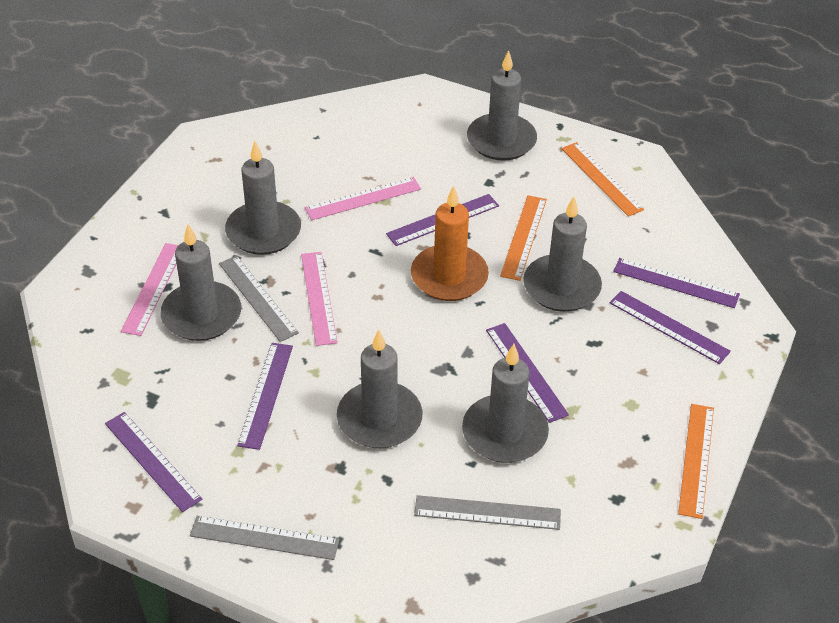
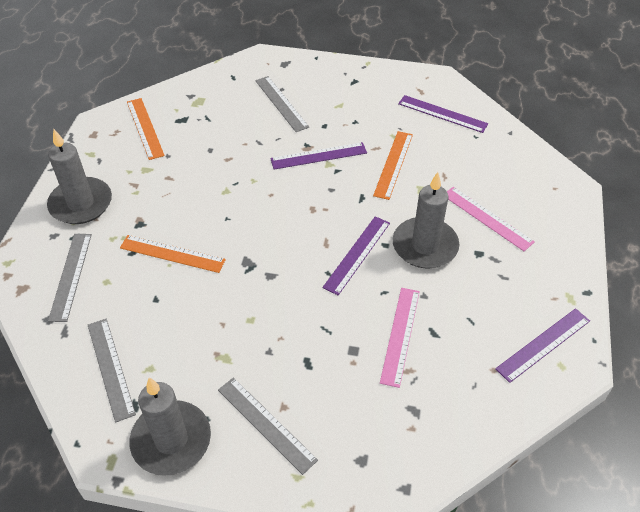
grey candle: [161,224,241,341] [225,141,301,255] [337,329,422,448] [462,344,549,463] [467,50,537,161] [523,197,602,312] = 6 -> [47,129,112,224] [129,377,211,476] [393,172,459,268] = 3
grey ruler: [190,516,340,560] [219,256,299,342] [414,495,561,530] = 3 -> [48,234,92,322] [88,319,136,423] [218,377,318,475] [255,76,309,132] = 4
orange candle: [411,185,489,301] = 1 -> none = 0
pink ruler: [121,243,179,336] [301,252,338,346] [305,177,421,220] = 3 -> [380,288,420,388] [447,187,535,251] = 2
purple ruler: [105,412,202,512] [237,343,293,450] [386,194,499,246] [486,323,569,423] [610,291,731,364] [613,258,740,308] = 6 -> [270,142,367,170] [322,216,390,295] [398,95,488,133] [495,308,590,383] = 4

